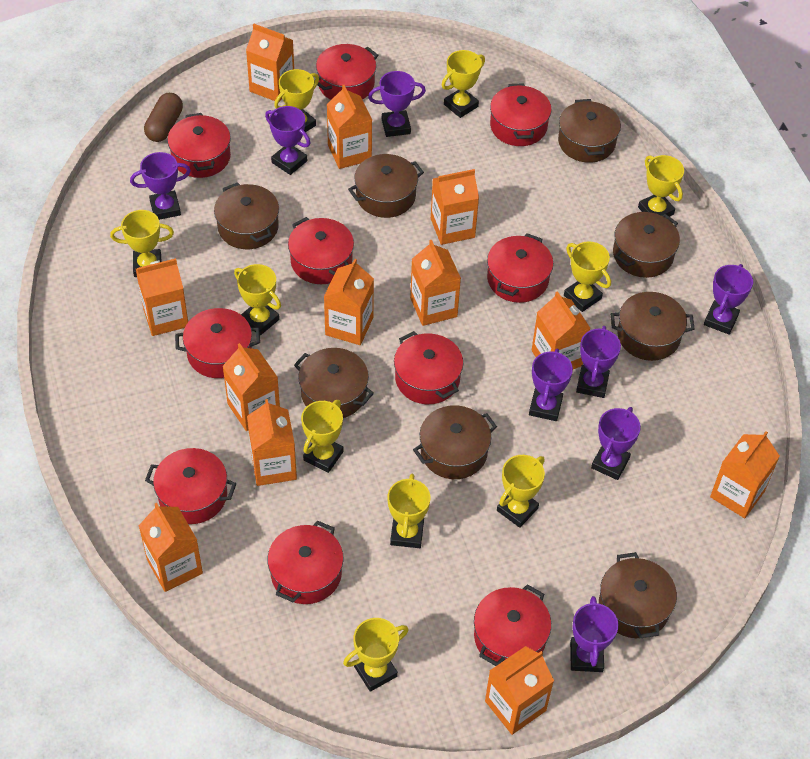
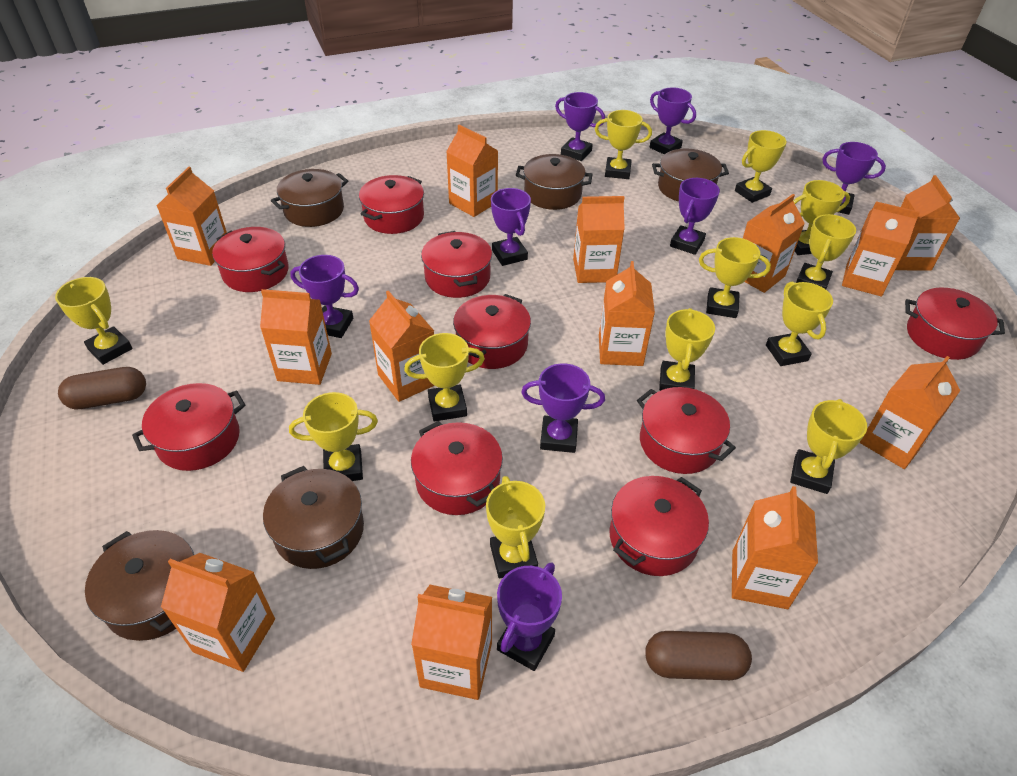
brown capsule: [144,93,183,142] = 1 -> [58,367,146,409] [645,631,752,680] = 2
brown pot: [214,182,279,249] [294,348,374,418] [348,154,424,218] [413,405,497,479] [558,99,621,163] [599,552,677,638] [611,292,695,361] [613,212,680,278] = 8 -> [85,530,194,641] [263,466,364,569] [271,169,348,227] [516,154,593,210] [652,148,729,202] = 5
orange carton: [136,258,188,336] [139,503,203,592] [223,343,280,431] [246,24,294,102] [247,399,297,486] [324,259,374,345] [327,85,372,169] [410,240,461,326] [431,169,479,245] [485,646,554,735] [532,291,590,369] [710,431,780,518] = 12 -> [157,167,227,266] [161,553,275,672] [260,289,332,385] [369,290,435,402] [411,585,492,700] [446,125,498,217] [573,196,625,283] [599,261,655,366] [732,486,818,609] [743,194,805,293] [842,201,920,297] [860,356,960,469] [896,175,960,271] = 13
red pot: [145,448,237,524] [167,113,231,178] [175,308,260,378] [267,521,344,604] [288,217,354,284] [314,44,378,100] [394,331,463,404] [474,584,551,666] [487,233,553,303] [490,83,551,146] = 10 -> [132,383,246,471] [212,227,289,292] [359,175,424,234] [411,421,503,515] [421,231,492,298] [453,294,531,369] [609,476,709,576] [637,387,736,474] [905,287,1005,360] = 9
yellow trophy: [110,210,174,277] [234,264,281,335] [274,69,319,132] [301,400,343,473] [343,618,409,692] [388,474,430,548] [442,50,485,118] [497,455,545,528] [564,241,611,312] [638,155,684,217] = 10 -> [55,277,133,365] [289,392,378,481] [404,333,485,421] [486,476,545,579] [595,110,652,179] [659,308,715,391] [699,237,771,318] [735,130,787,203] [766,281,833,366] [790,399,867,494] [793,180,850,255] [796,214,856,289] = 12

